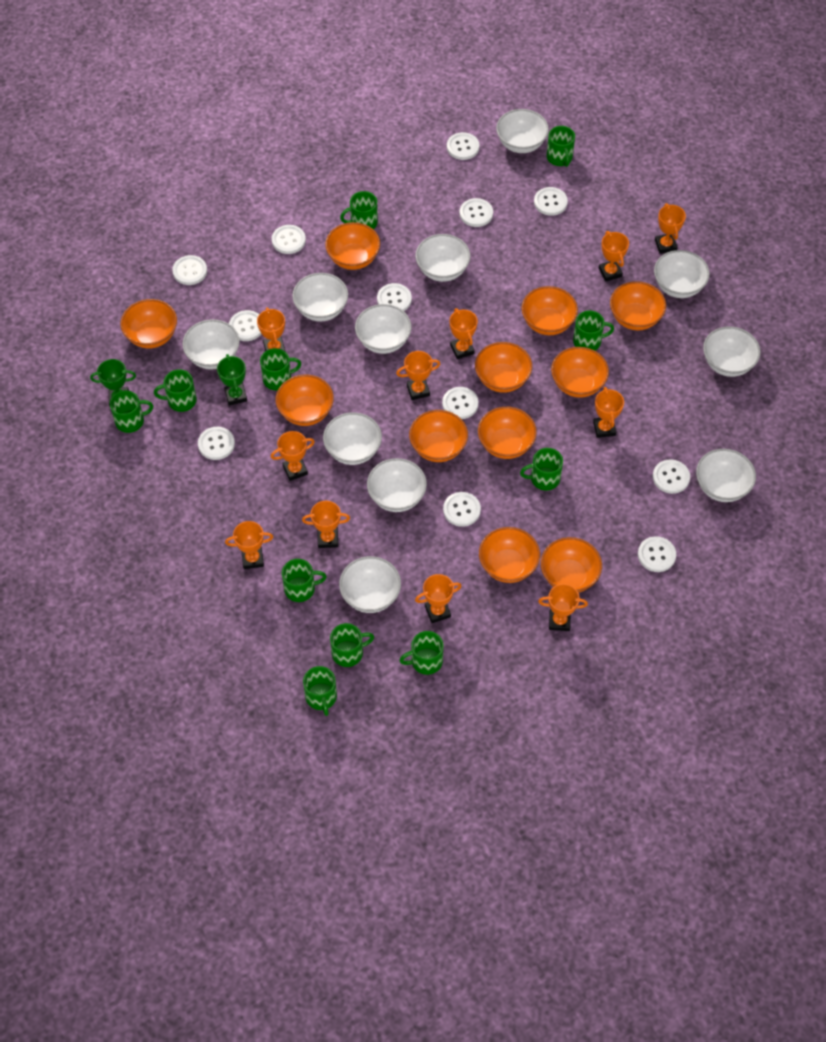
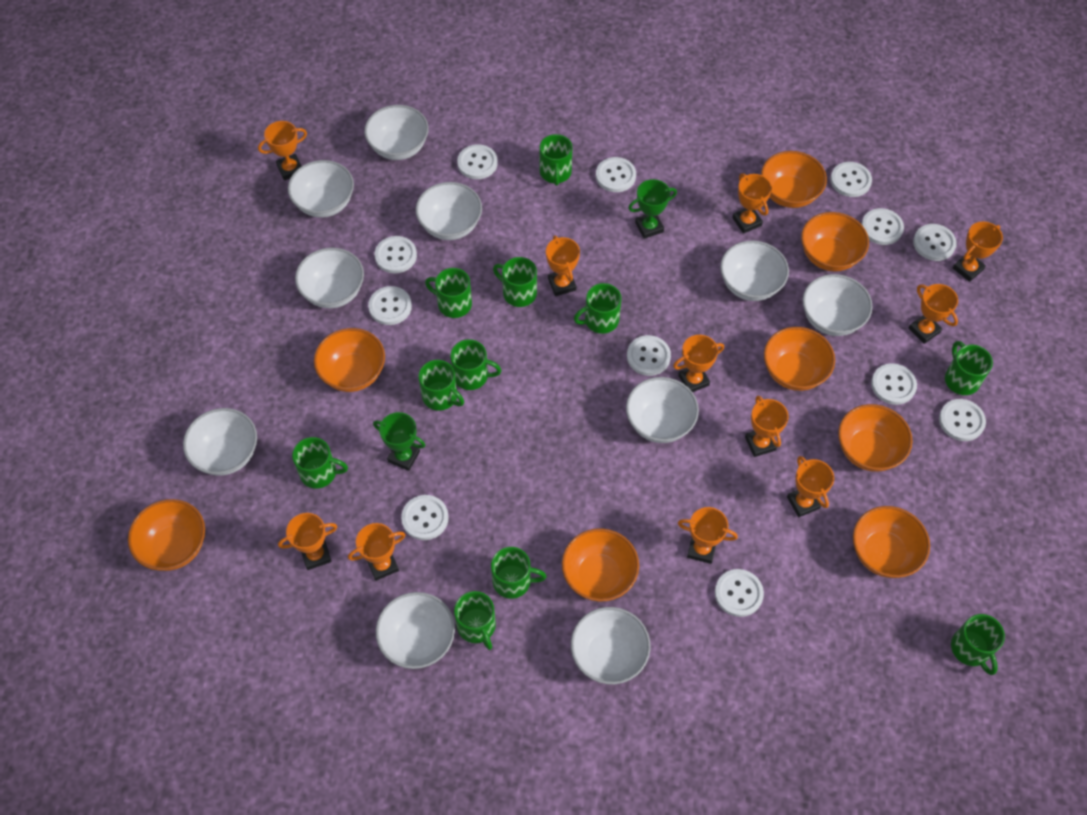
orange bowl: [120,299,177,349] [276,375,334,426] [325,222,380,270] [409,410,468,462] [475,342,532,393] [478,407,537,459] [479,527,540,583] [522,286,578,335] [541,537,602,593] [551,347,609,398] [610,281,666,331] = 11 -> [128,499,205,571] [314,328,385,392] [562,528,639,602] [761,151,827,208] [764,327,835,391] [801,212,869,271] [838,404,912,472] [853,506,930,578] = 8
white bowl: [182,319,240,370] [292,273,348,322] [323,412,382,465] [339,556,401,613] [355,304,411,354] [367,458,427,512] [415,234,470,282] [496,109,549,153] [654,250,710,298] [696,449,756,502] [703,326,761,377] = 11 -> [183,408,257,476] [288,160,354,218] [295,248,364,308] [364,105,429,160] [376,592,455,669] [416,182,482,240] [571,607,651,684] [626,377,699,443] [720,241,789,301] [803,274,873,336] = 10

